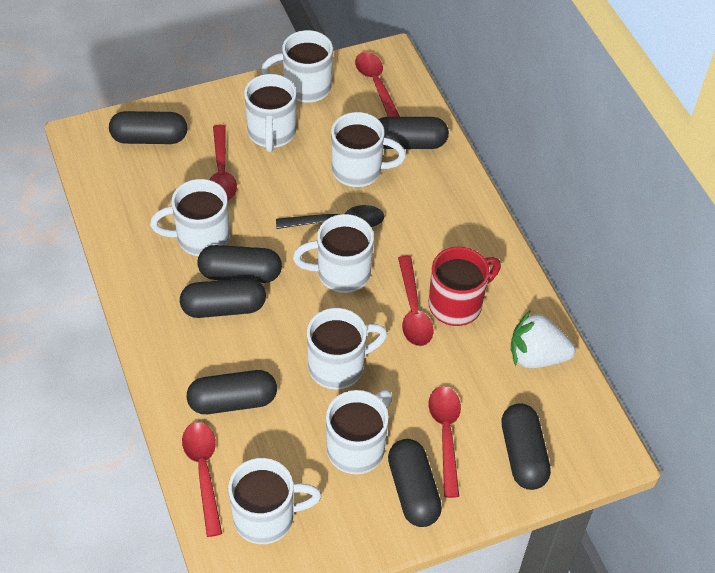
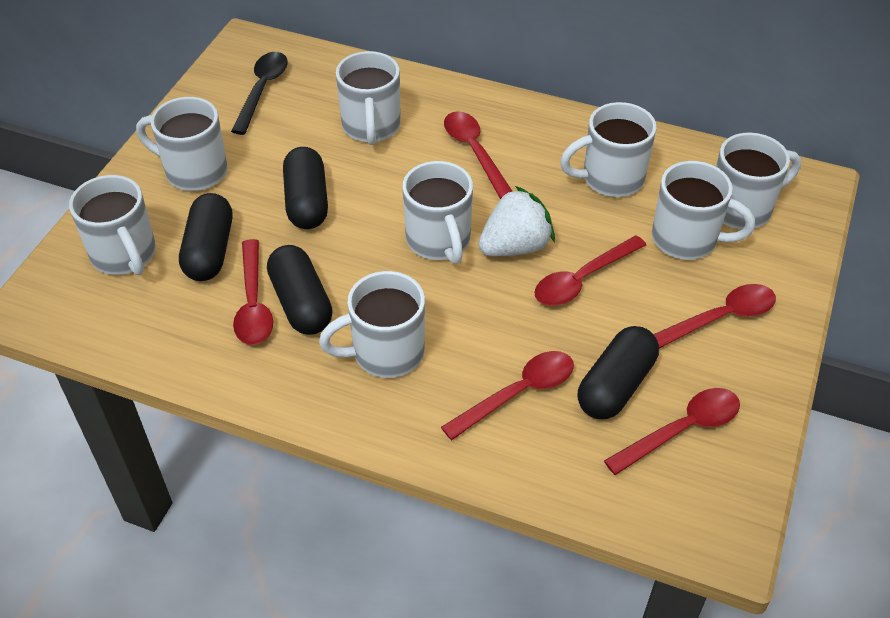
black capsule: [109,111,187,144] [180,278,266,318] [187,370,277,414] [198,245,282,283] [378,117,449,149] [388,439,442,527] [501,403,551,490] = 7 -> [179,193,232,281] [267,245,333,335] [283,147,328,229] [578,326,659,419] = 4
red mug: [429,247,501,326] = 1 -> none = 0
red spoon: [182,422,222,537] [210,125,237,200] [355,52,400,117] [398,256,434,346] [428,386,461,498] = 5 -> [233,239,273,345] [441,351,574,440] [444,111,512,199] [534,235,646,306] [604,388,740,475] [654,284,776,349] = 6

